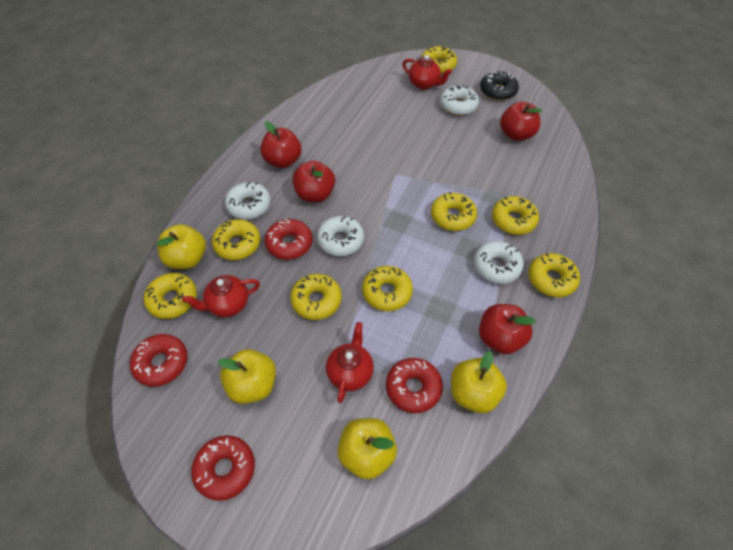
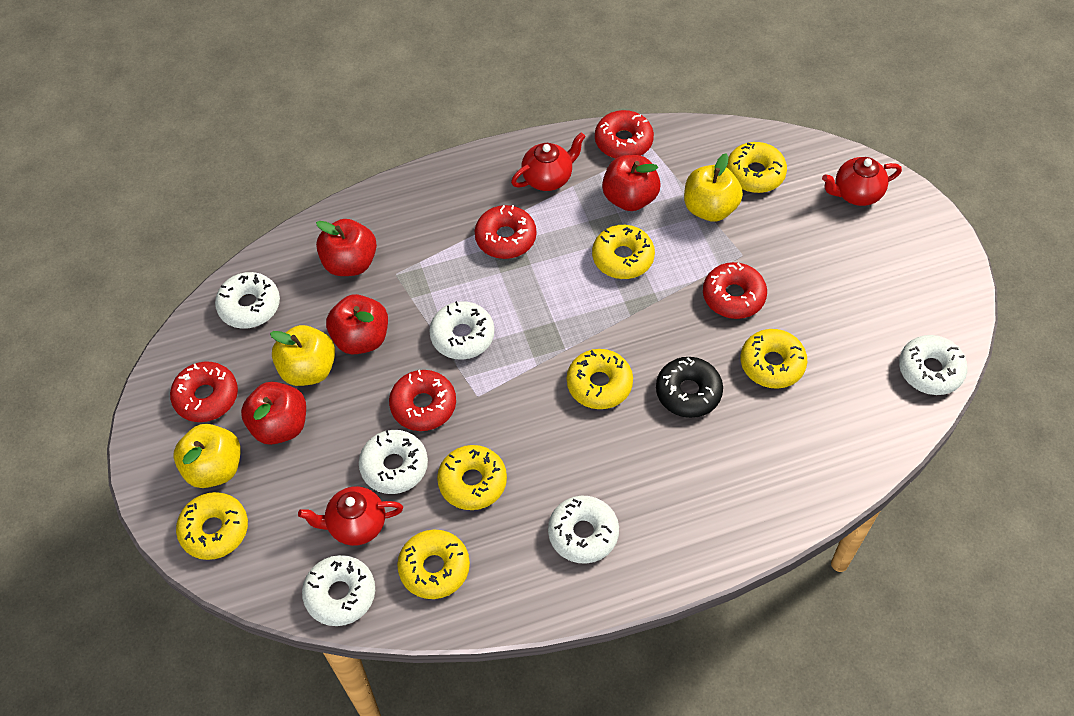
red donut: [130,334,187,387] [191,435,255,501] [265,219,313,260] [386,358,443,413] = 4 -> [170,362,238,422] [389,370,456,431] [475,205,536,259] [595,110,654,159] [703,262,767,319] = 5
white donut: [225,182,271,220] [317,216,364,256] [440,85,479,115] [474,241,524,284] = 4 -> [215,272,280,329] [302,555,375,626] [359,430,428,494] [429,301,494,360] [548,496,619,564] [899,335,968,395] = 6
yellow apple: [157,224,206,269] [218,349,276,404] [337,418,397,480] [451,351,507,413] = 4 -> [174,424,241,488] [270,325,335,386] [684,153,743,222] = 3
yellow donut: [144,273,197,319] [212,219,260,260] [290,274,342,320] [362,266,413,311] [421,46,457,74] [431,192,477,231] [492,196,539,235] [528,253,580,297] = 8 -> [176,492,248,560] [397,530,470,599] [437,445,507,510] [567,349,633,409] [592,225,655,279] [726,142,787,193] [741,329,807,389] = 7

